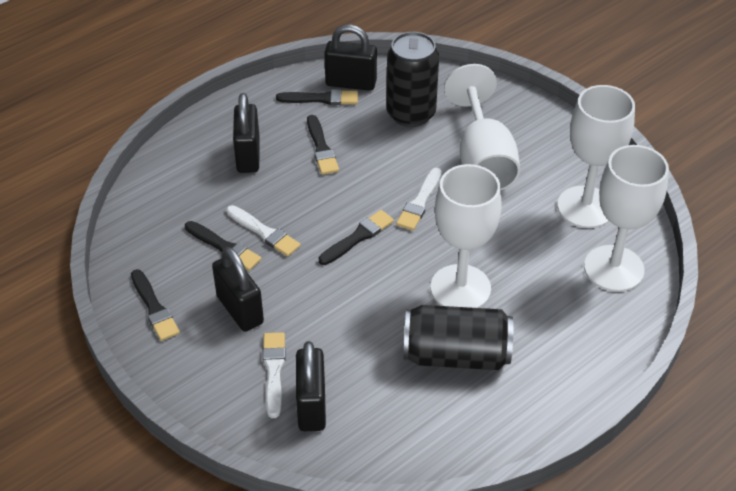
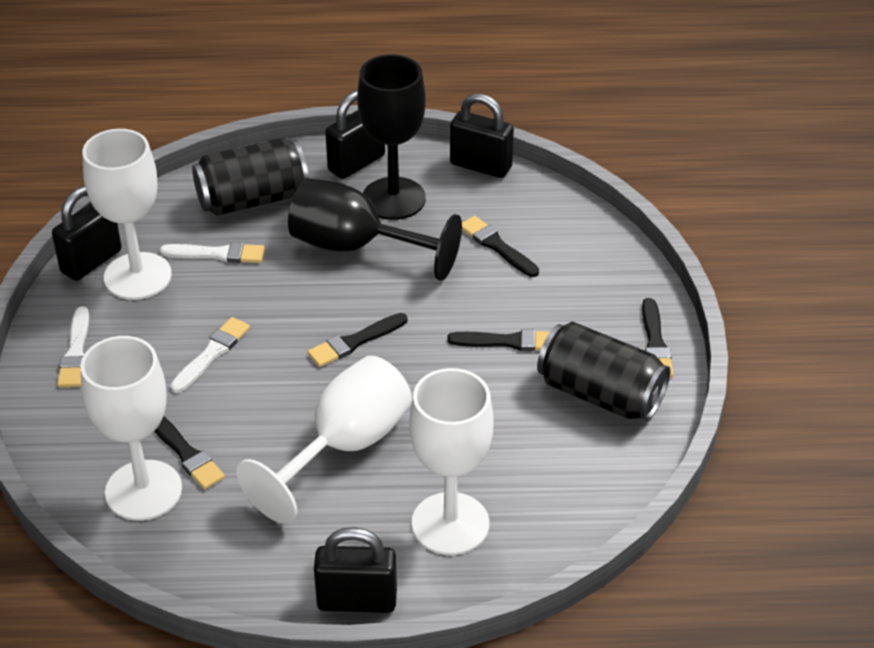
black goblet: none = 0 -> [288,178,462,281] [357,55,426,220] = 2

